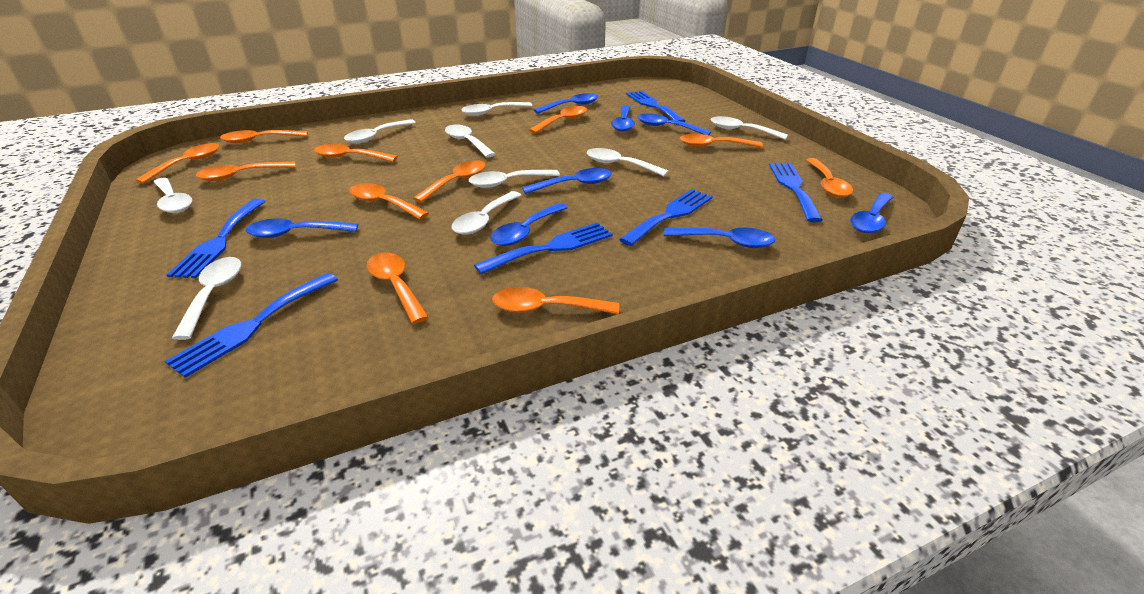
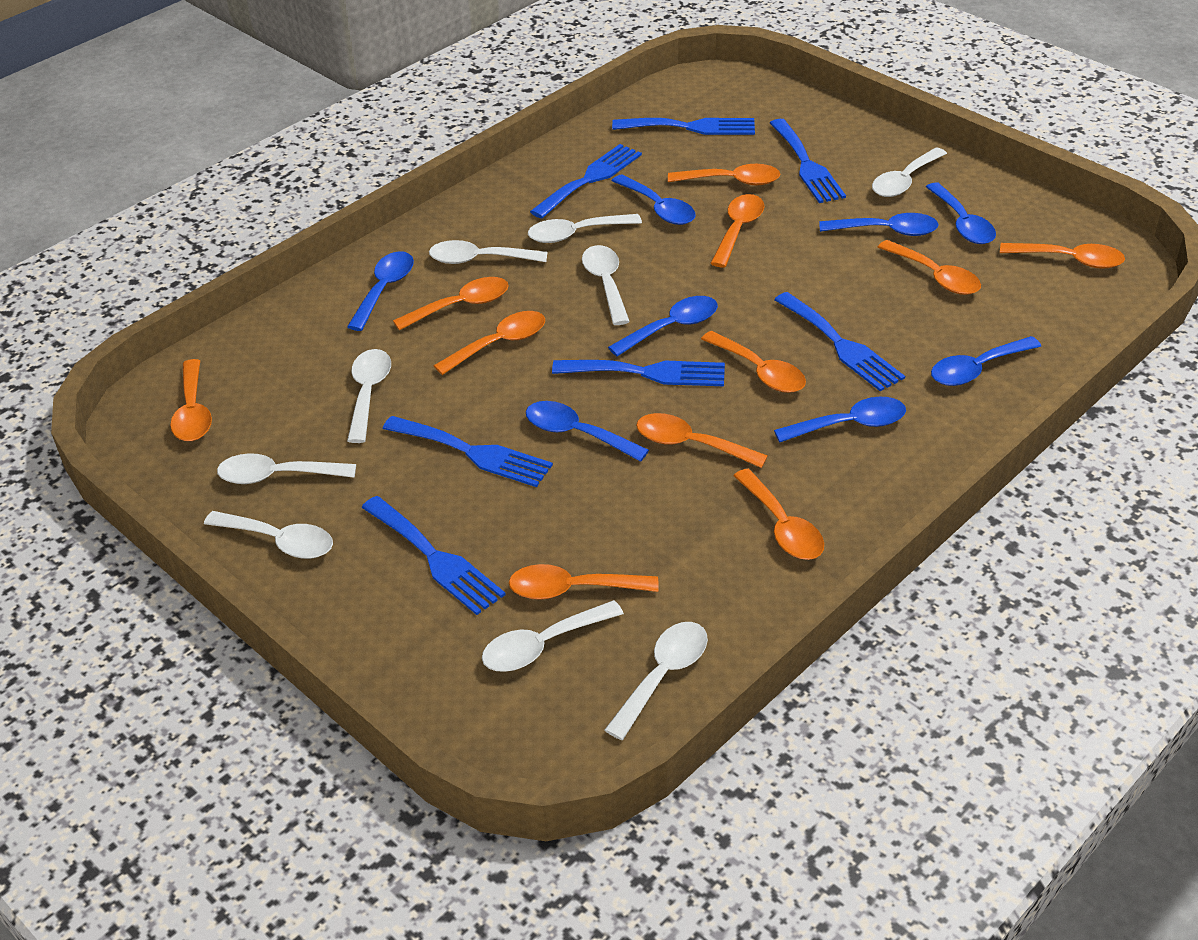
blue fork: [165,273,338,378] [167,198,266,278] [474,222,613,274] [619,189,713,246] [626,91,685,122] [769,163,823,222] = 6 -> [361,496,506,615] [383,416,553,487] [530,144,642,218] [552,360,725,386] [612,118,755,135] [770,119,846,203] [774,292,905,391] = 7

